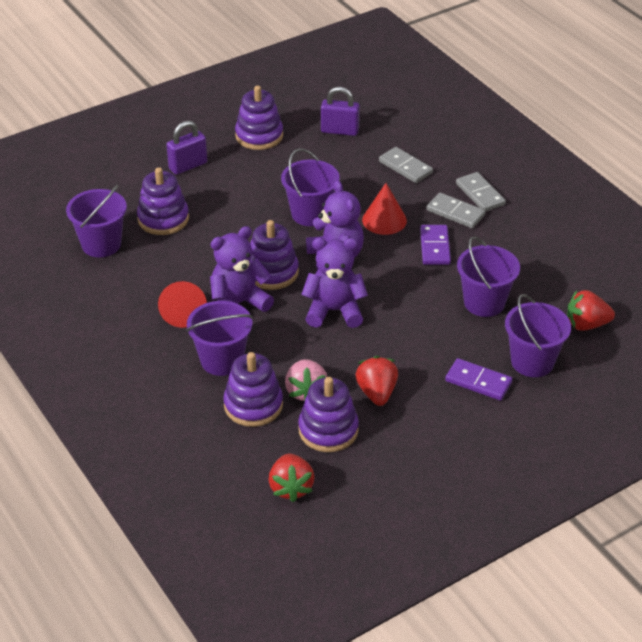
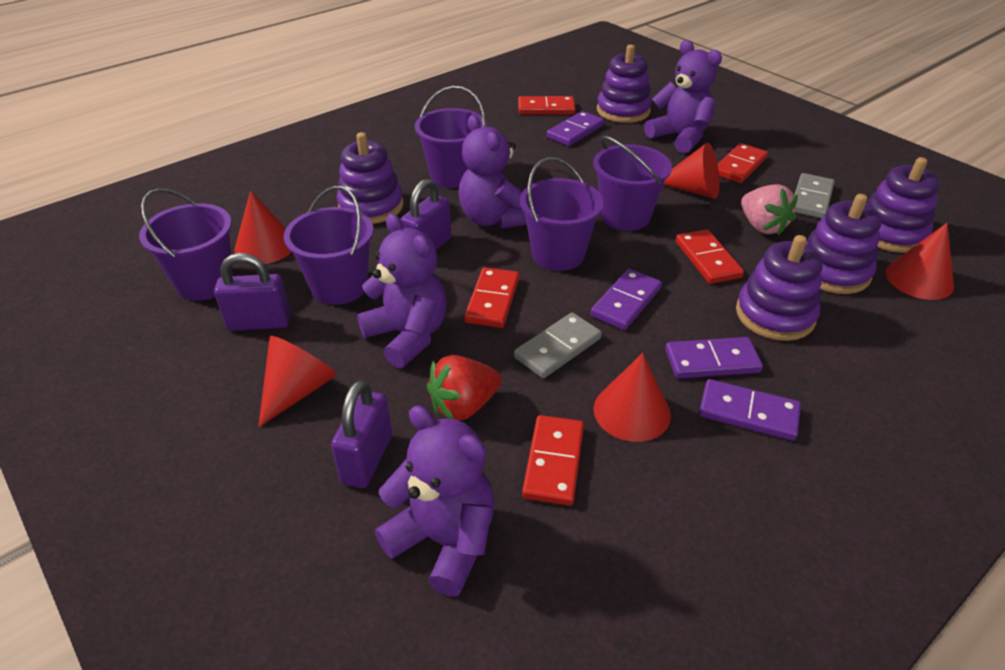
grey domino: [379,147,433,183] [426,193,485,228] [456,172,506,212] = 3 -> [514,313,602,378] [794,173,835,218] = 2
purple domino: [420,225,451,265] [445,358,513,401] = 2 -> [547,111,604,146] [590,269,662,330] [665,337,763,378] [699,379,801,441] = 4
purple padlock: [166,121,207,175] [321,87,360,136] = 2 -> [214,253,291,331] [331,380,392,488] [401,179,451,250] = 3
purple teddy bear: [210,226,274,312] [301,238,368,328] [306,180,364,270] = 3 -> [357,214,447,368] [375,405,495,596] [459,115,527,229] [644,40,722,153] = 4
red cone: [158,281,207,328] [362,183,407,235] = 2 -> [234,190,291,264] [258,336,337,427] [593,353,671,442] [663,143,720,199] [885,223,954,300] = 5
red domino: none = 0 -> [464,267,519,328] [518,96,576,115] [522,415,584,506] [676,229,744,284] [718,143,768,183] = 5
red strawberry: [269,454,315,502] [355,356,398,406] [567,290,615,331] = 3 -> [427,355,501,421] = 1

